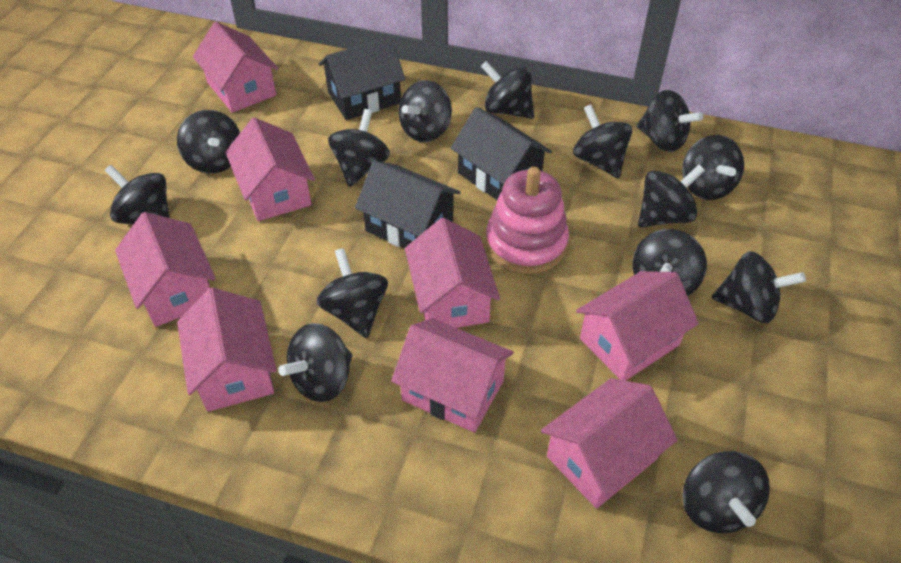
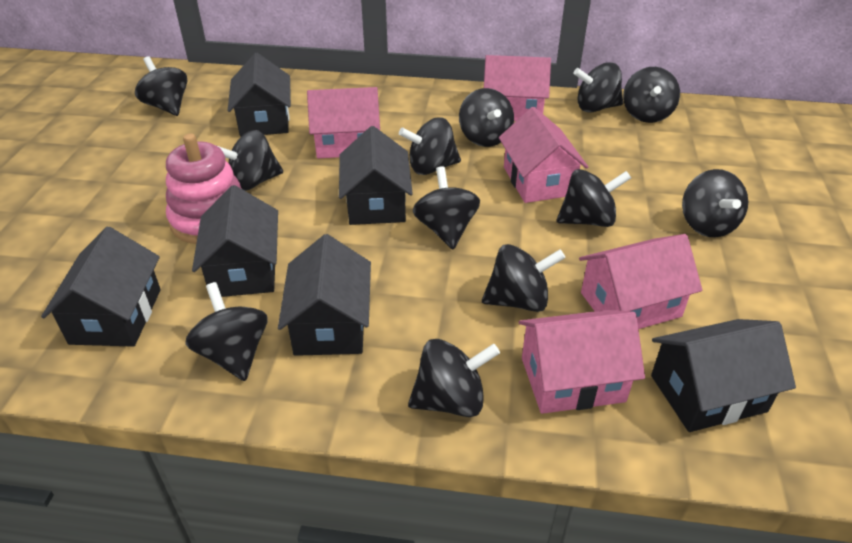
black house: [319,37,405,120] [355,160,461,249] [451,107,552,200] = 3 -> [41,227,161,347] [192,185,278,297] [228,53,291,137] [278,234,371,356] [339,126,413,225] [651,319,796,432] = 6
black spinning top: [105,165,169,224] [177,110,240,174] [278,323,352,402] [316,248,388,338] [328,109,390,187] [398,80,452,142] [481,61,534,119] [573,104,632,178] [632,229,707,296] [637,90,703,152] [638,164,705,227] [682,135,744,200] [683,451,770,533] [711,251,806,323] = 14 -> [135,57,188,116] [185,282,267,381] [218,130,283,191] [399,118,461,175] [408,339,500,417] [413,166,480,249] [459,88,514,147] [482,244,565,312] [557,169,631,227] [573,62,623,112] [623,67,680,123] [682,169,748,237] = 12
pink house: [115,212,216,327] [177,287,277,412] [193,22,278,113] [225,118,315,221] [391,318,514,433] [405,218,500,328] [541,378,677,508] [576,271,699,381] = 8 -> [307,87,380,158] [484,55,551,121] [499,107,588,203] [519,310,645,414] [579,234,702,329] = 5

